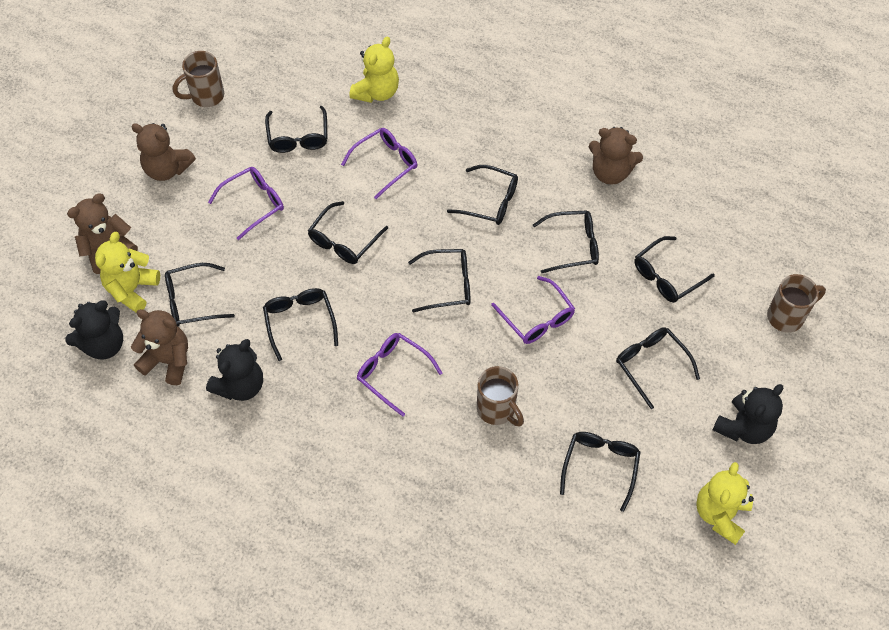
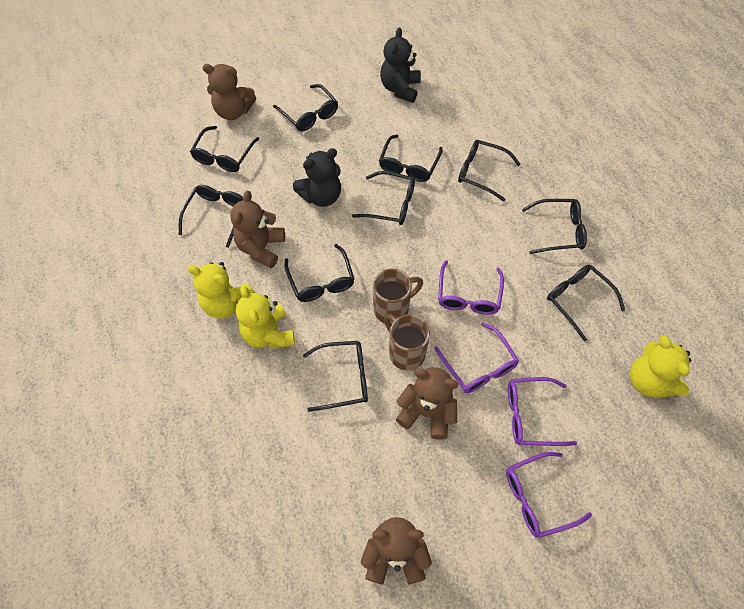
black teddy bear: [65,301,123,360] [206,339,263,401] [713,384,783,444] = 3 -> [293,148,341,207] [380,27,421,103] = 2
brown mug: [173,51,224,107] [477,366,524,426] [767,274,826,333] = 3 -> [373,269,423,325] [384,314,430,370] = 2

